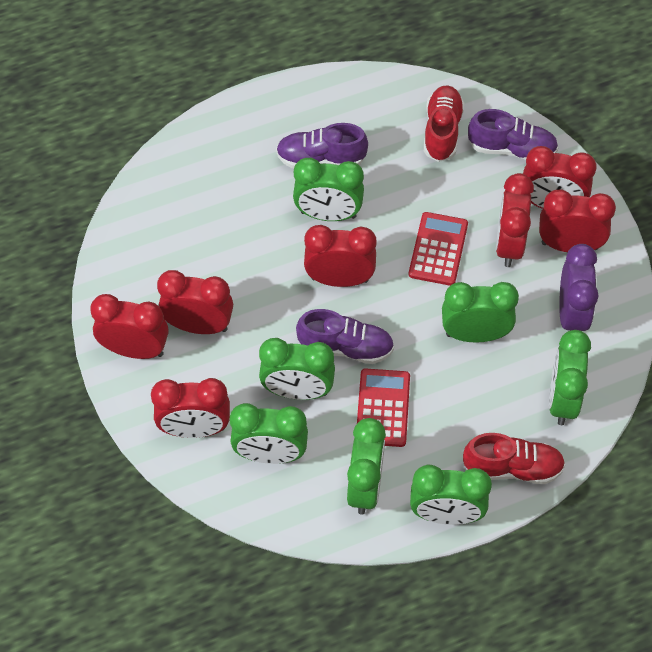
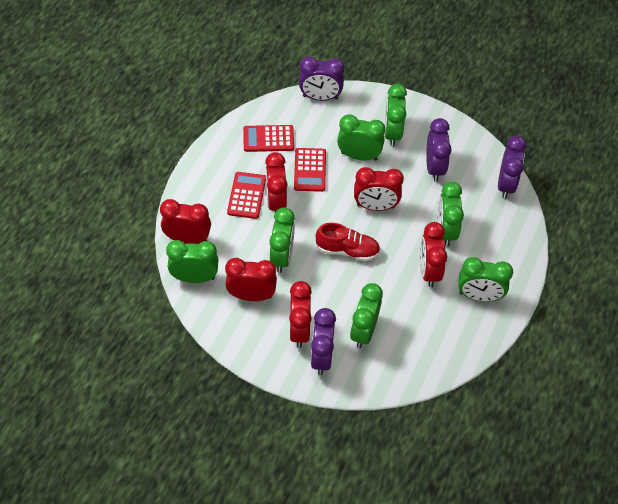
purple clock: [559,244,598,331] = 1 -> [299,56,345,101] [311,308,336,375] [426,118,452,182] [498,136,526,199] = 4
purple shoe: [276,123,368,168] [296,309,394,364] [468,109,558,160] = 3 -> none = 0
red calculator: [357,368,410,447] [409,212,468,286] = 2 -> [227,172,266,219] [243,125,294,152] [294,148,326,192] = 3
red clock: [90,294,168,359] [151,378,230,438] [157,270,233,334] [304,225,377,287] [496,173,534,267] [523,146,597,209] [539,190,616,252] = 7 -> [160,199,211,244] [225,258,277,301] [265,152,288,212] [289,281,312,348] [354,167,404,211] [420,222,447,287] = 6
red shoe: [424,85,464,162] [463,433,566,484] = 2 -> [315,223,380,261] = 1

